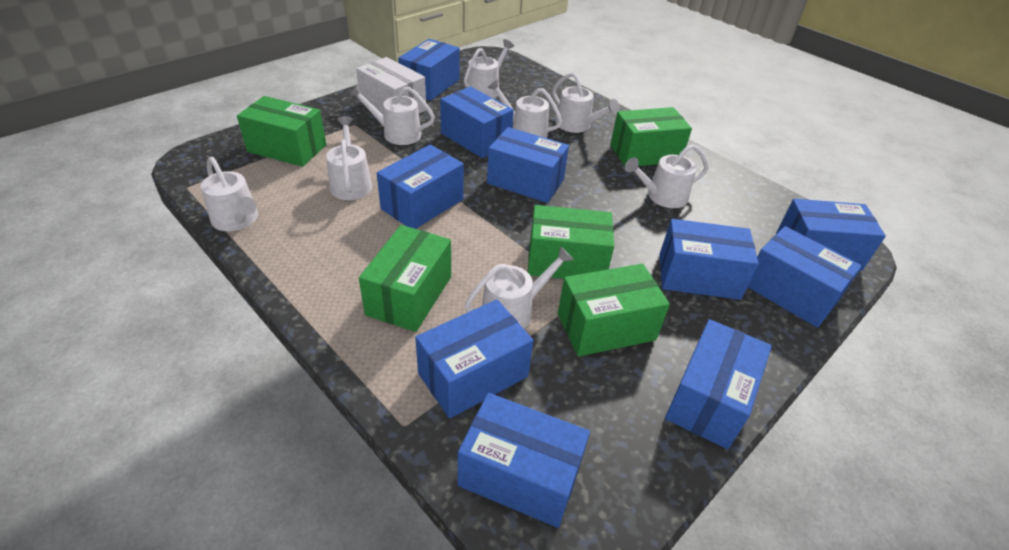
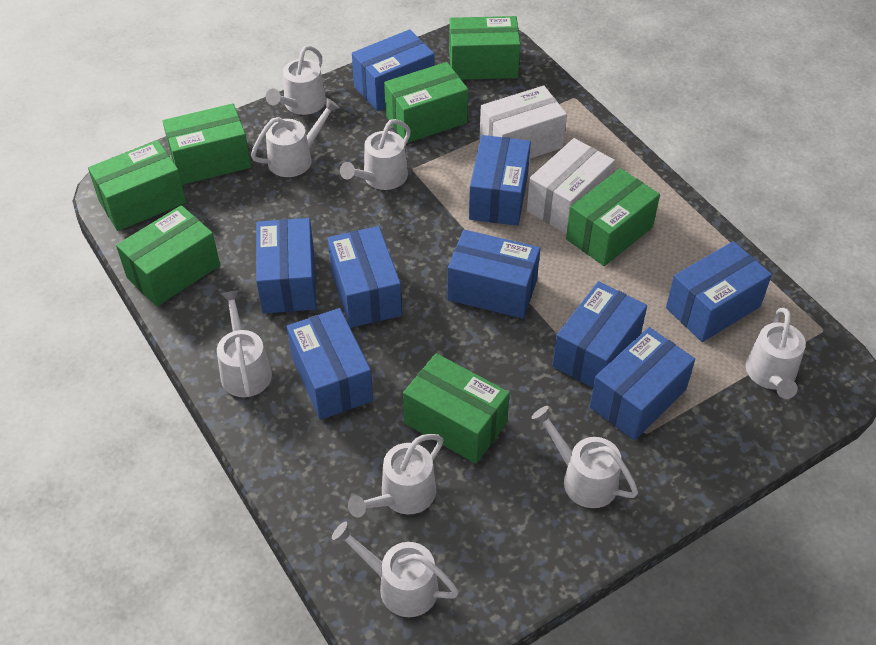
blue box: [377,145,464,229] [398,39,460,101] [415,299,533,419] [440,86,514,158] [458,393,590,528] [487,127,569,203] [659,219,759,300] [665,319,772,449] [748,226,862,328] [776,199,886,271] = 10 -> [256,218,316,314] [287,308,373,420] [327,226,402,328] [352,29,434,111] [447,230,540,319] [469,135,531,226] [552,281,647,388] [590,327,695,441] [666,241,772,342] = 9
green box: [237,96,326,167] [359,225,451,332] [528,205,614,279] [558,264,670,357] [610,107,692,166] = 5 -> [88,140,186,231] [116,205,220,306] [162,103,251,185] [384,62,468,143] [403,353,510,464] [449,16,520,80] [566,168,660,266] = 7
white box: [356,57,426,116] = 1 -> [480,85,567,159] [527,138,615,234] = 2

